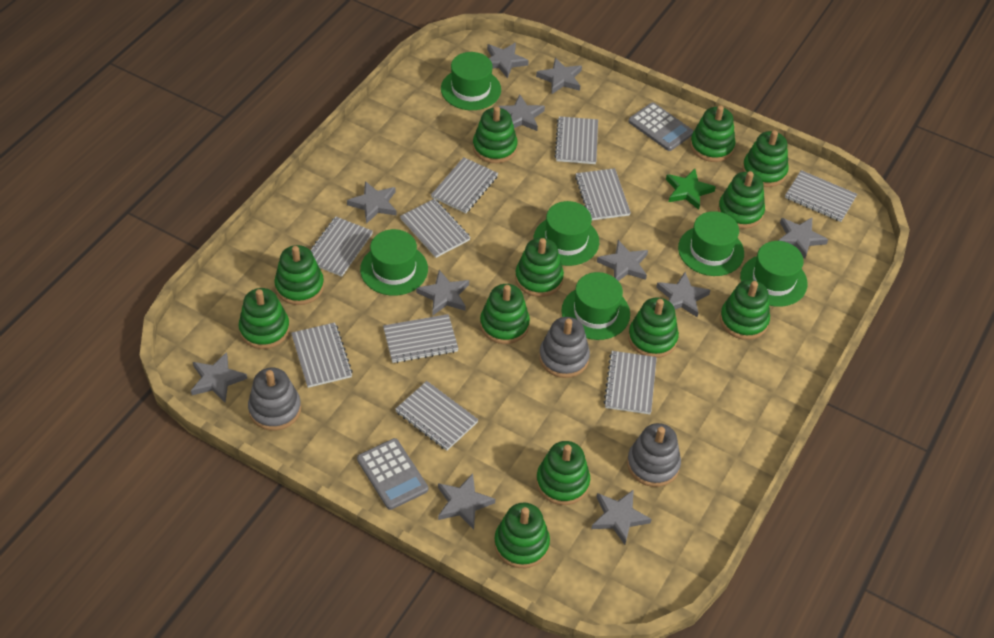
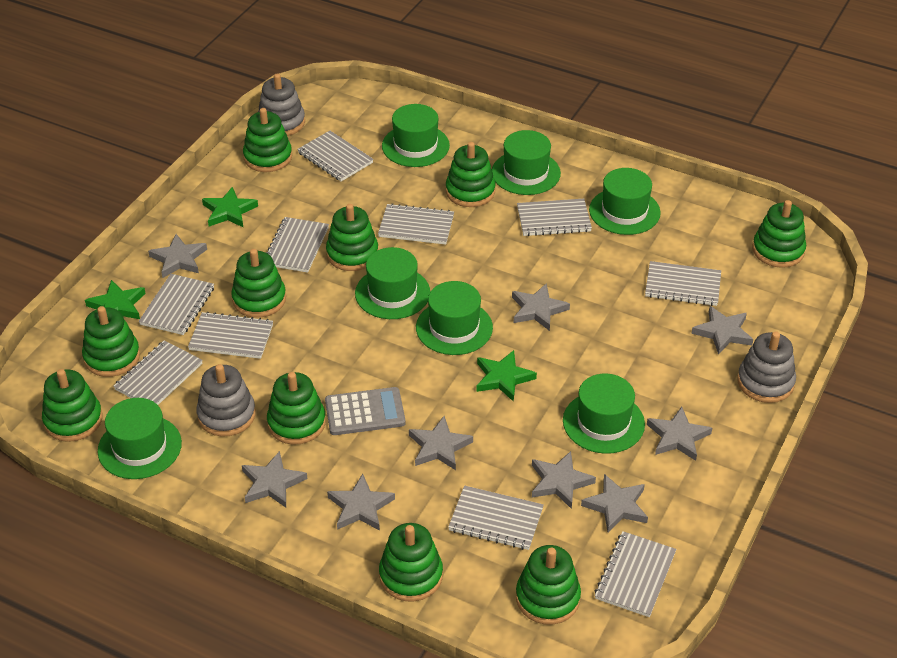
green hat: [360,229,428,296] [441,52,501,110] [534,201,599,266] [562,272,630,340] [678,211,744,276] [740,241,808,307] = 6 -> [98,398,182,479] [355,247,430,319] [382,104,450,167] [416,281,493,355] [492,130,561,195] [563,374,645,454] [589,168,661,235] = 7
green stacking toy: [239,288,290,349] [274,245,324,305] [473,106,518,163] [480,284,530,344] [494,503,550,568] [515,238,564,297] [536,441,590,505] [628,297,679,358] [690,105,736,162] [718,171,765,229] [720,280,770,340] [742,130,789,187] = 12 -> [42,369,102,442] [82,306,140,377] [231,249,286,318] [243,108,292,172] [267,372,326,445] [326,204,378,271] [379,523,443,602] [446,142,496,207] [516,545,581,625] [752,200,806,268] = 10
green star: [666,169,716,210] = 1 -> [85,280,146,319] [202,187,258,227] [476,350,537,402] = 3
grey calculator: [357,438,428,510] [628,103,694,151] = 2 -> [325,387,406,435] = 1
grey star: [191,352,247,402] [347,181,397,224] [416,270,469,316] [438,474,495,529] [487,43,529,79] [498,95,545,131] [536,58,582,94] [591,490,652,545] [597,240,648,281] [656,272,710,317] [778,218,828,259] = 11 -> [148,234,207,278] [242,451,307,508] [327,474,395,531] [409,416,473,470] [512,283,570,331] [532,451,596,509] [581,474,648,533] [647,407,712,461] [691,306,753,355] = 9

